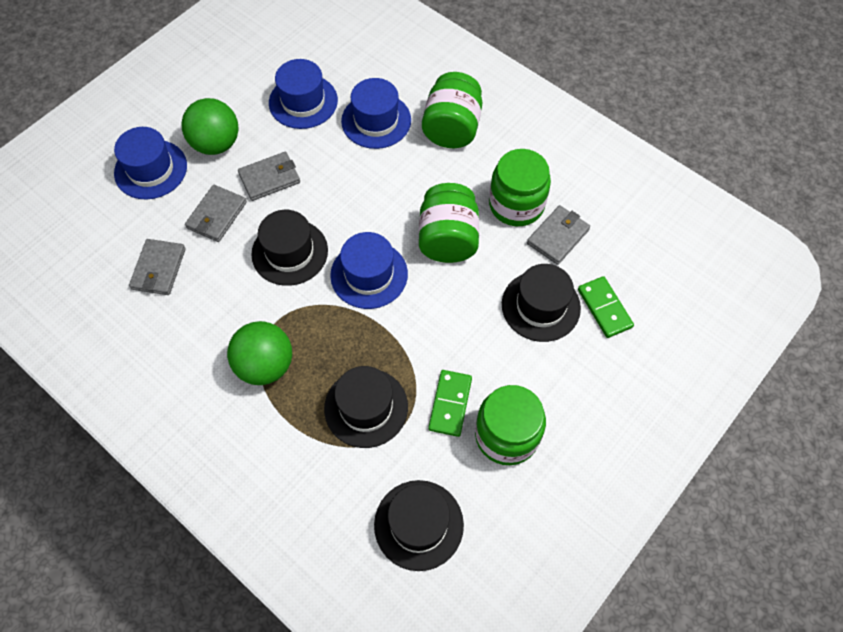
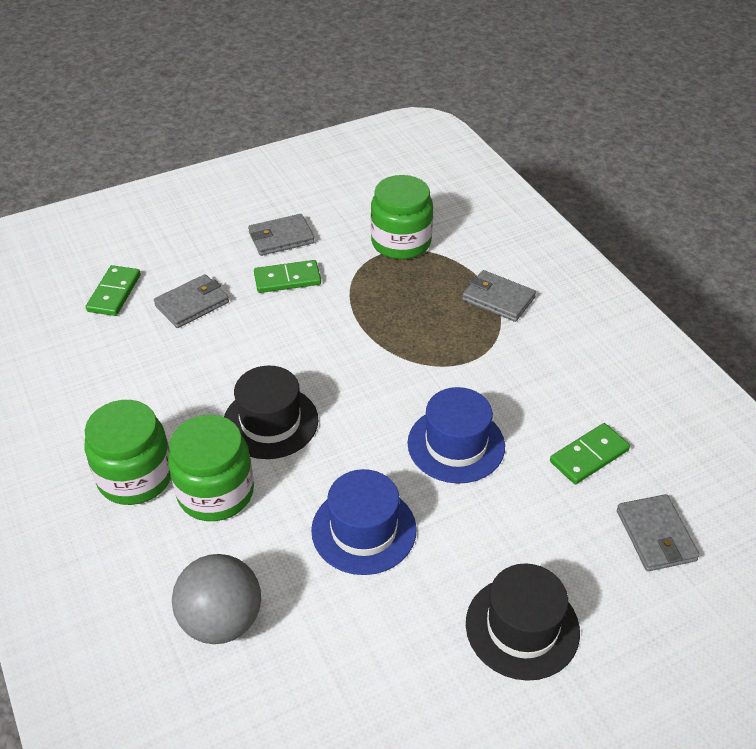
black hat: [251,210,328,286] [324,366,408,448] [374,480,464,571] [502,264,581,342] = 4 -> [224,365,318,459] [466,563,580,681] = 2
blue hat: [114,127,187,200] [269,59,338,129] [330,232,408,309] [341,78,411,149] = 4 -> [311,469,417,575] [407,387,505,483] = 2
green ball: [182,98,239,155] [227,321,292,385] = 2 -> none = 0
green domino: [428,370,472,437] [578,276,634,338] = 2 -> [86,265,141,316] [254,260,321,293] [550,423,630,484] = 3
green jar: [419,183,479,263] [422,72,482,148] [475,385,546,465] [489,149,551,226] = 4 -> [84,400,171,505] [168,415,254,521] [371,175,433,259] = 3
grey ball: none = 0 -> [172,554,261,644] = 1

